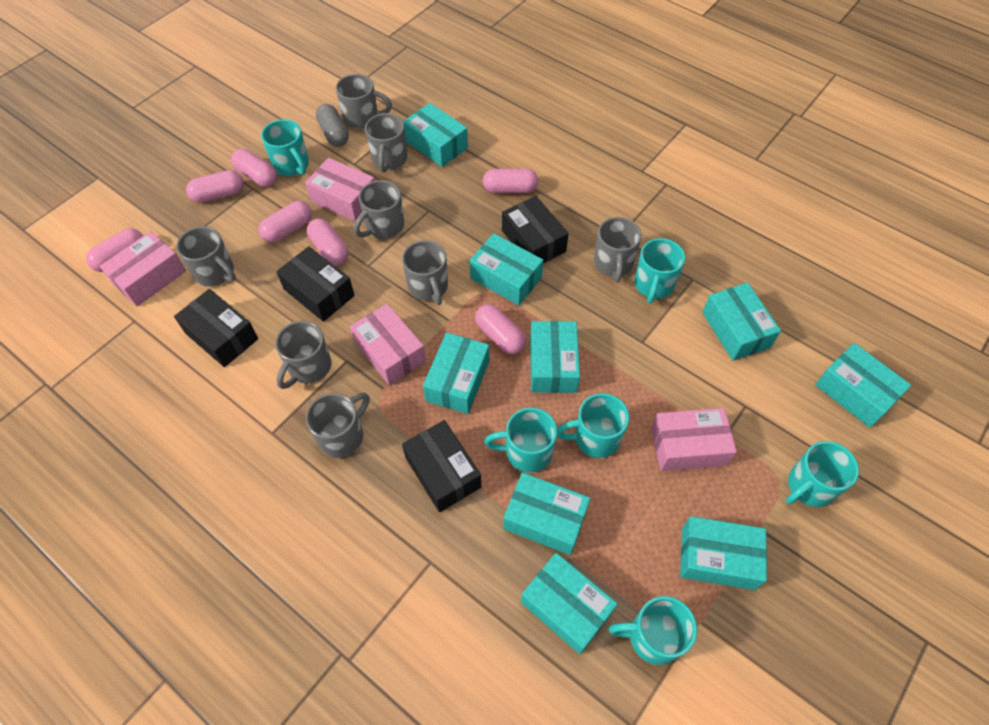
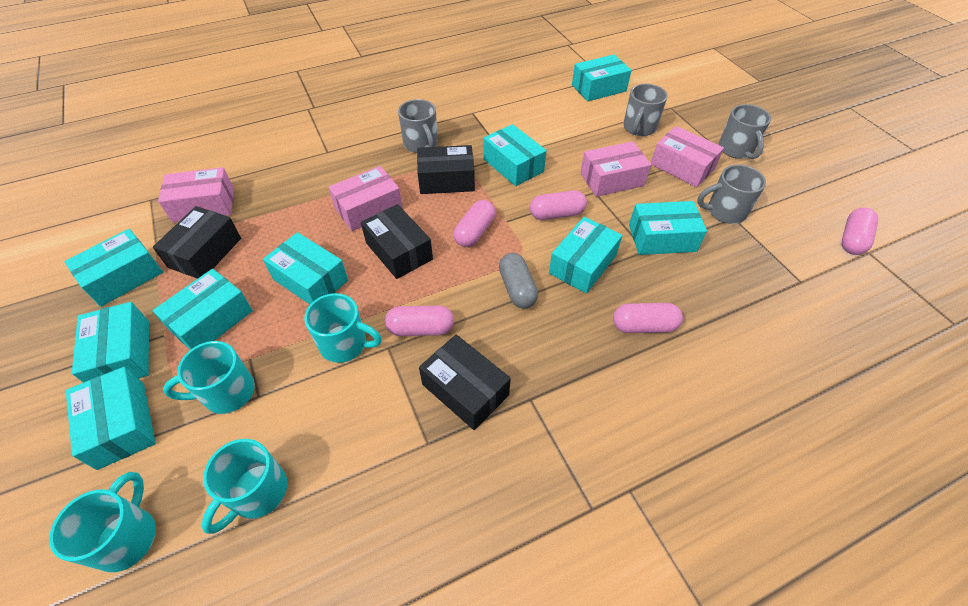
grey mug: [176,226,236,287] [275,321,332,389] [306,393,370,458] [336,74,392,129] [354,180,404,239] [365,113,408,173] [402,240,448,305] [594,217,642,283] = 8 -> [398,99,438,153] [623,84,668,136] [697,165,766,224] [718,104,771,159] = 4
pink capsule: [86,228,143,272] [186,170,244,203] [231,149,277,187] [259,201,312,243] [307,218,348,265] [475,304,526,354] [483,169,538,193] = 7 -> [385,306,454,336] [454,200,495,247] [530,190,587,220] [613,303,683,333] [842,207,878,255] = 5
turquoise mug: [261,119,309,176] [484,408,557,473] [557,393,630,458] [609,596,697,665] [634,238,685,304] [786,441,859,507] = 6 -> [49,472,156,572] [163,341,255,414] [202,439,287,534] [304,293,382,363] = 4

